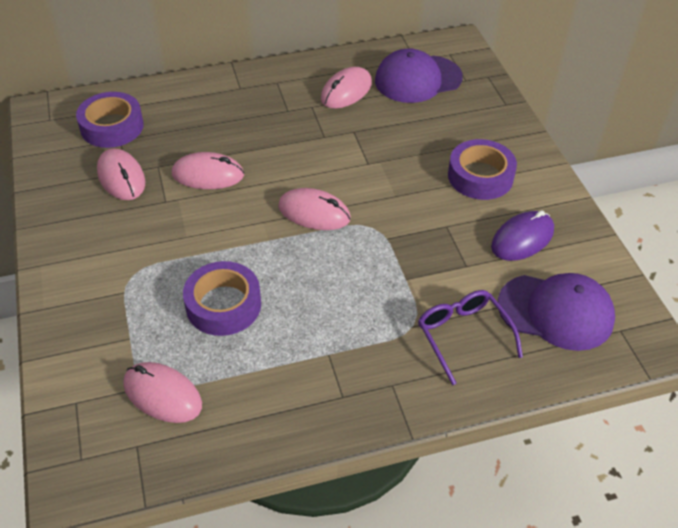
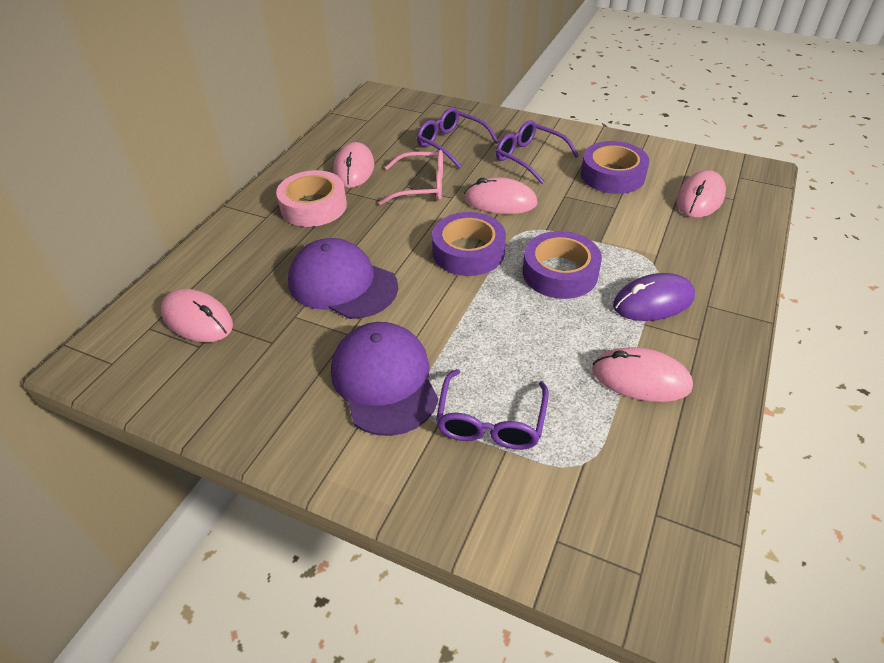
pink glasses: none = 0 -> [379,150,443,205] = 1
pink tape: none = 0 -> [276,170,347,227] = 1
purple glasses: [418,290,523,385] = 1 -> [417,107,499,168] [436,369,549,450] [496,120,579,184] = 3

